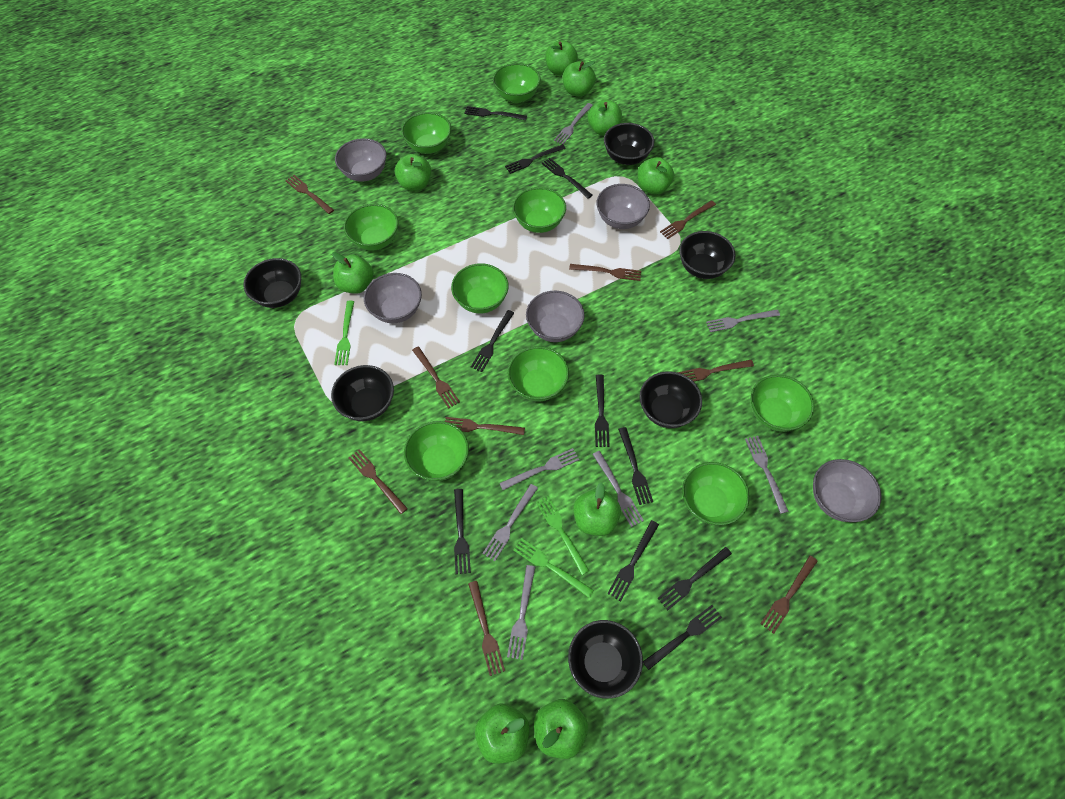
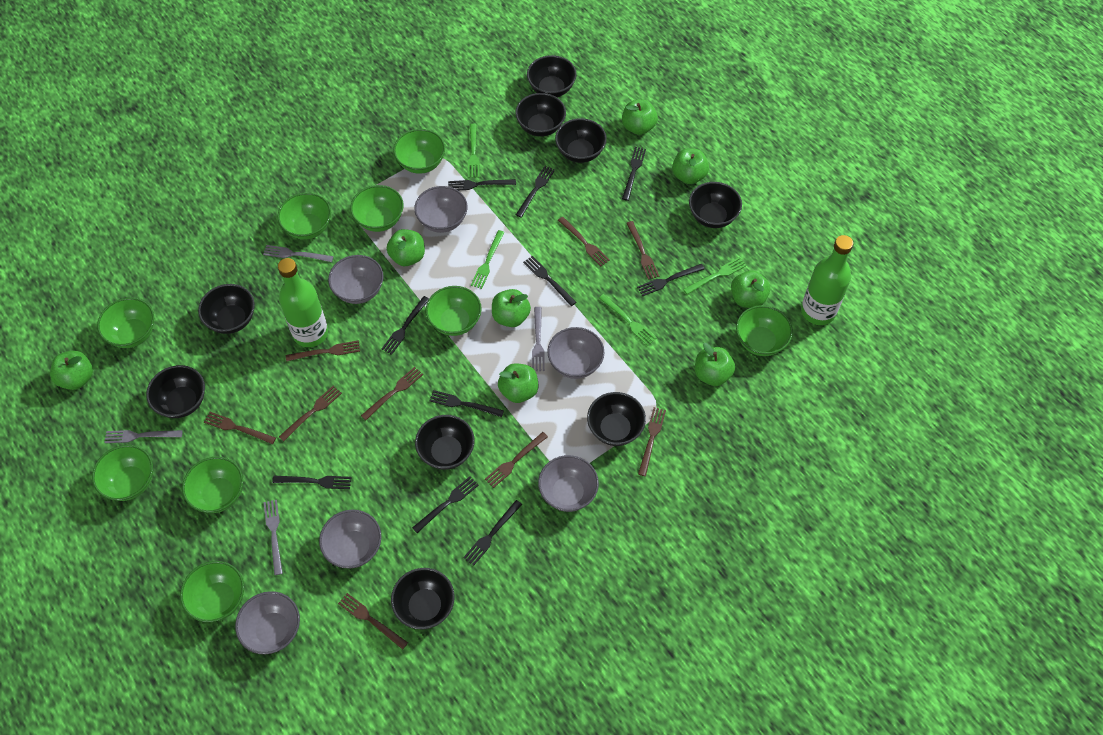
black bowl: [244,258,301,308] [331,365,394,421] [568,620,643,699] [604,123,654,165] [639,371,702,428] [679,231,736,279] = 6 -> [146,365,205,418] [198,284,255,334] [391,568,455,629] [415,415,474,470] [515,93,566,137] [527,55,577,97] [555,118,607,163] [587,392,646,446] [689,182,742,228] = 9
green apple: [332,252,374,294] [395,154,431,191] [475,703,530,764] [534,699,588,759] [545,40,578,75] [563,61,596,97] [573,483,621,536] [588,99,622,136] [638,157,674,194] = 9 -> [50,350,93,390] [386,229,425,266] [492,289,531,327] [498,363,538,403] [622,99,658,135] [672,148,709,184] [695,343,735,386] [731,271,770,308] = 8
green bottle: none = 0 -> [278,258,328,347] [801,235,853,325] = 2
green fork: [334,301,354,365] [513,538,594,598] [536,495,589,575] = 3 -> [468,124,480,178] [471,230,505,289] [599,294,656,346] [683,257,747,295] = 4
grey bowl: [335,138,387,182] [364,273,422,323] [526,291,585,342] [597,184,650,229] [813,459,881,522] = 5 -> [235,591,300,654] [319,510,381,568] [328,255,384,304] [414,186,468,233] [538,455,599,512] [547,327,605,379] = 6
grey fork: [482,484,538,561] [500,448,579,490] [507,565,535,660] [554,103,593,144] [592,451,644,527] [706,310,780,332] [745,436,789,514] = 7 -> [105,430,182,443] [263,245,334,262] [263,500,283,575] [532,307,545,371] = 4

